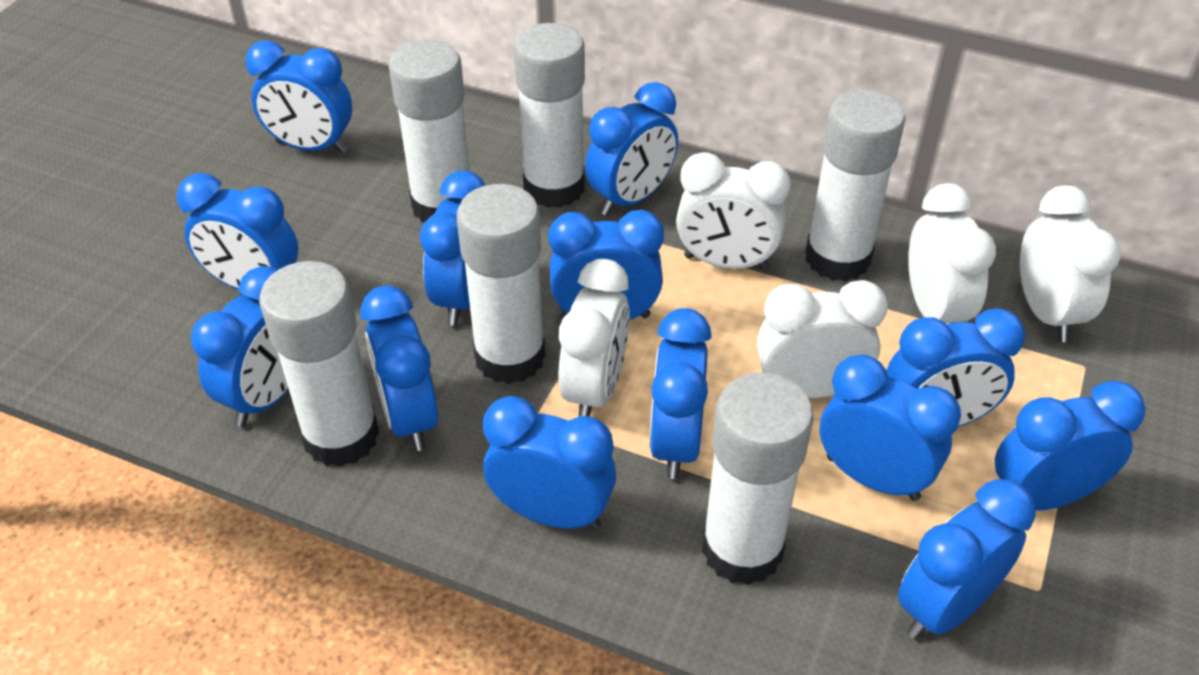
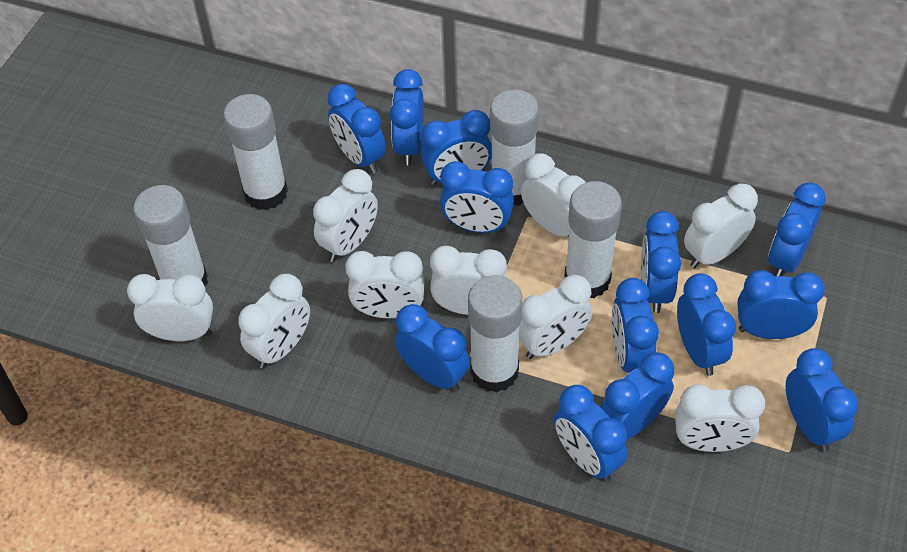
white clock: [558,259,630,416] [676,152,791,270] [757,280,888,398] [908,183,996,324] [1020,185,1121,342] = 5 -> [127,274,213,341] [238,274,310,369] [313,169,378,262] [345,251,424,319] [430,246,507,315] [519,274,592,359] [521,153,586,237] [675,384,765,452] [684,183,758,268] = 9
white glue stick: [259,261,379,467] [389,40,470,222] [457,184,546,384] [514,23,585,208] [702,372,814,585] [805,90,906,281] = 6 -> [133,185,208,286] [223,94,288,210] [468,275,522,392] [490,89,539,206] [564,181,622,298] = 5

